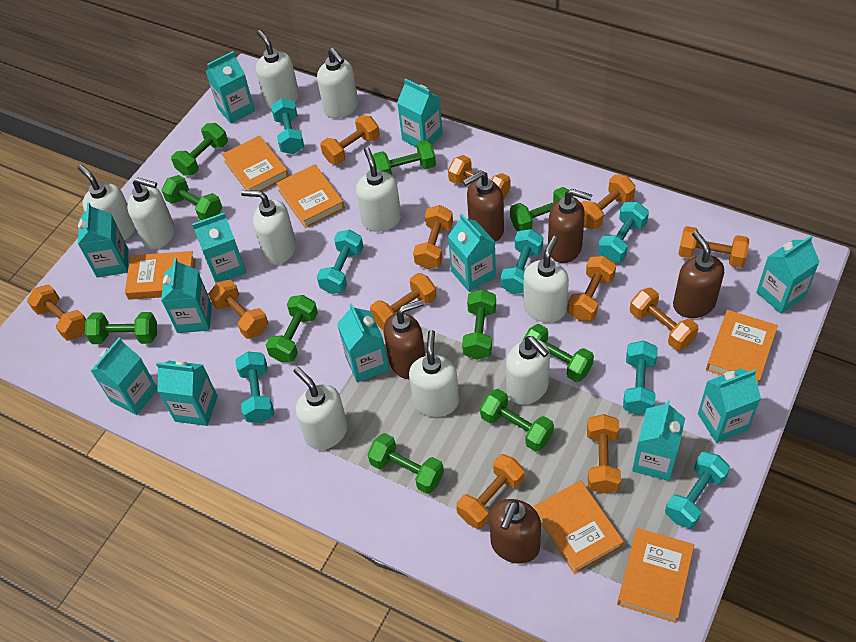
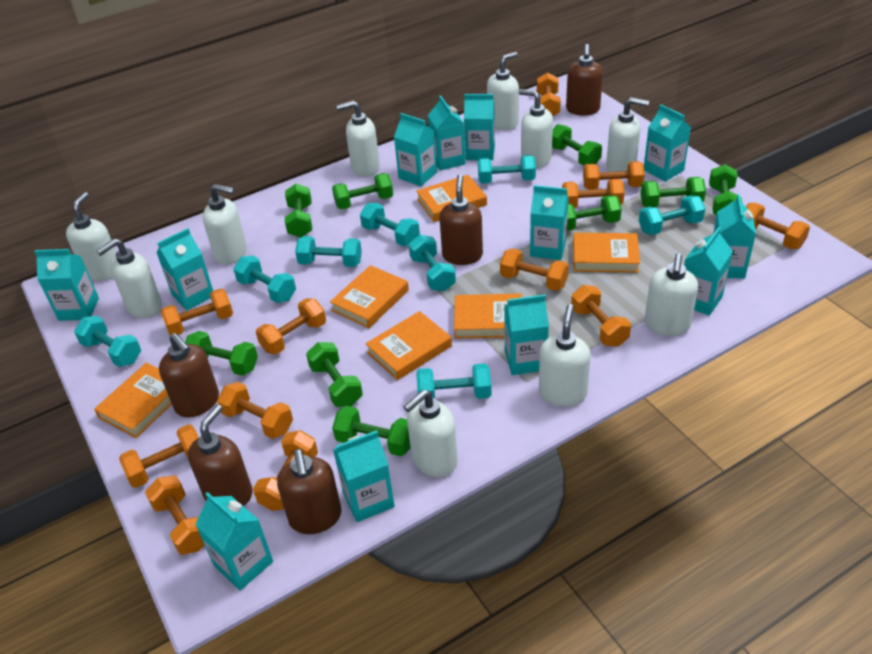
green dumbbell: [85,312,157,344] [161,175,222,221] [171,123,228,176] [266,295,318,362] [368,433,444,494] [373,140,436,175] [462,289,496,360] [480,389,554,452] [510,187,574,231] [522,324,594,382] = 10 -> [185,331,258,376] [285,184,312,237] [306,342,363,407] [332,173,393,210] [332,406,411,456] [552,124,602,166] [567,195,622,231] [640,177,706,207] [709,164,742,215] = 9
turquoise dumbbell: [235,352,274,423] [271,98,304,154] [317,230,364,294] [501,229,543,294] [598,202,649,262] [623,340,658,415] [665,451,730,529] = 7 -> [74,315,141,367] [233,255,296,303] [295,236,362,267] [360,203,420,246] [409,235,456,291] [416,363,492,399] [478,155,536,184] [639,195,706,235] = 8

